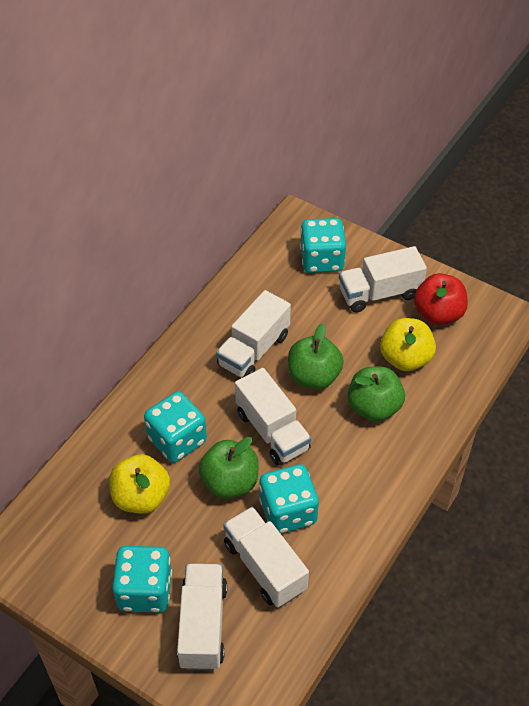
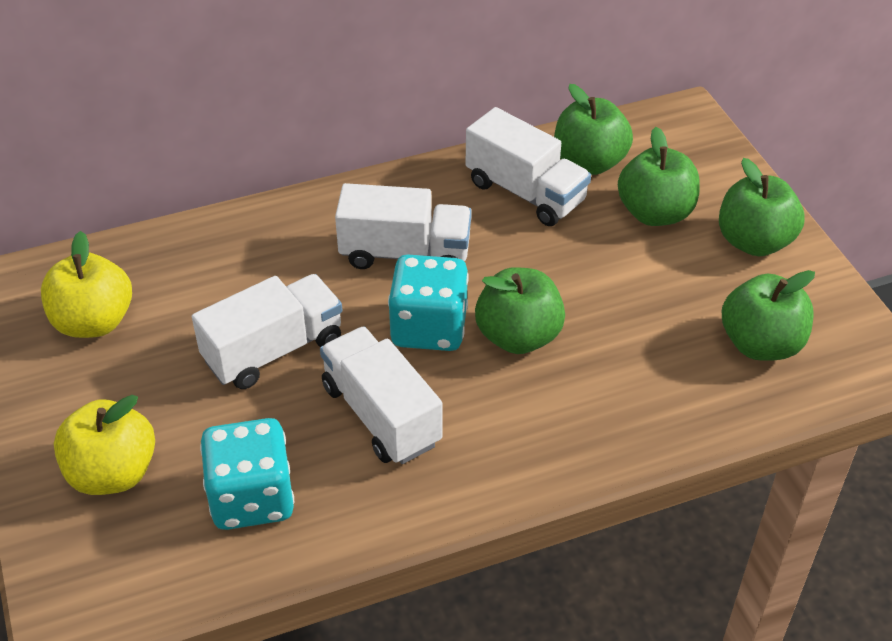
green apple: [199,437,259,499] [288,323,344,389] [348,367,405,422] = 3 -> [475,267,565,354] [554,84,633,175] [618,127,700,226] [719,158,805,256] [722,270,815,361] = 5
red apple: [414,273,468,325] = 1 -> none = 0
turquoise dice: [112,546,172,612] [144,391,207,463] [259,464,319,534] [300,218,346,273] = 4 -> [200,418,294,530] [388,255,469,351] = 2
white truck: [177,564,227,670] [216,290,291,378] [223,507,309,607] [235,368,311,465] [339,246,427,313] = 5 -> [192,274,342,389] [320,327,443,464] [335,183,472,269] [466,107,591,226] = 4

